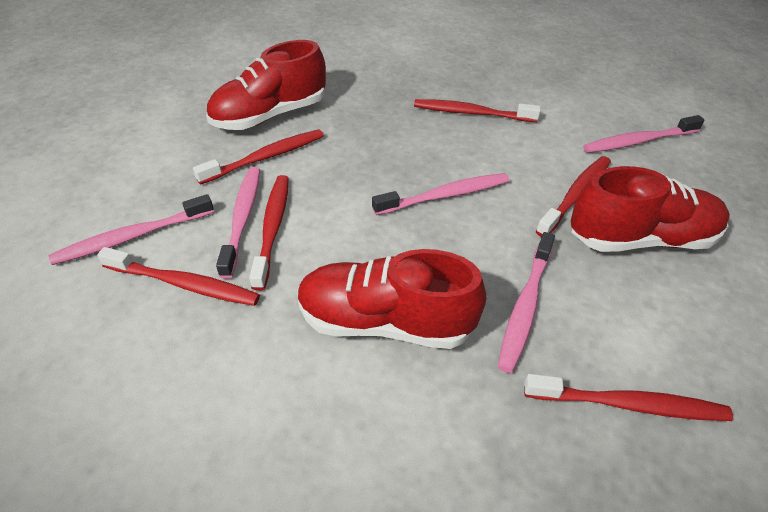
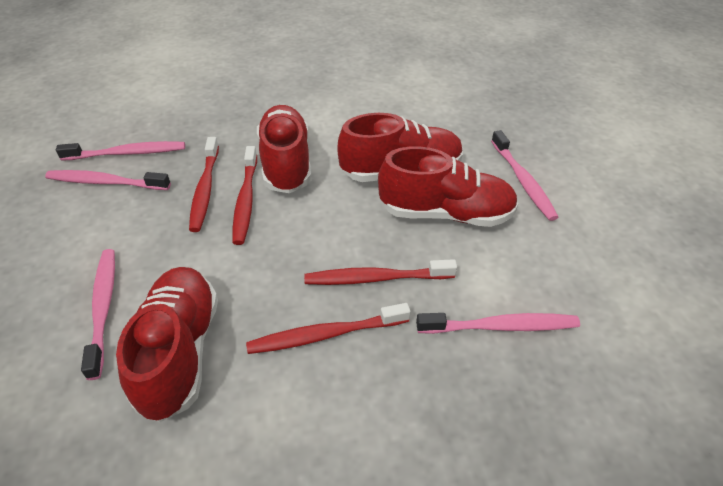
red shoe: [206,40,326,130] [298,249,486,349] [571,166,730,252] = 3 -> [116,267,218,422] [257,105,312,193] [338,113,463,182] [378,146,518,227] = 4
red toothbrush: [97,247,260,306] [193,129,324,185] [249,175,289,291] [414,99,541,122] [524,374,733,421] [536,156,611,237] = 6 -> [189,137,219,232] [233,146,257,245] [246,303,411,354] [304,259,457,285] = 4

